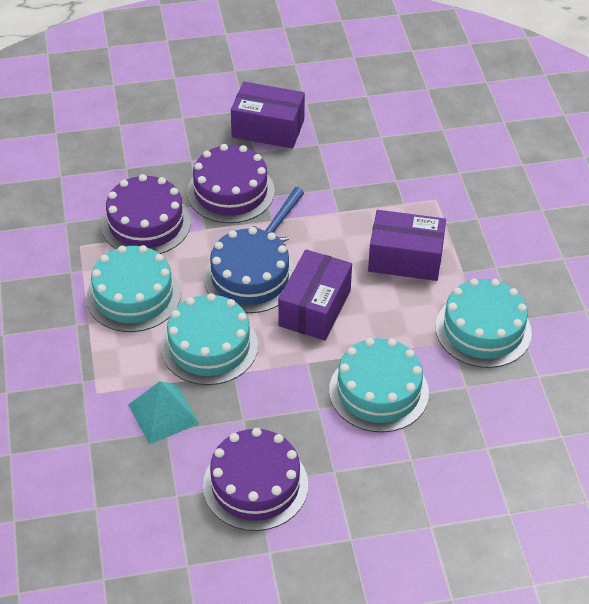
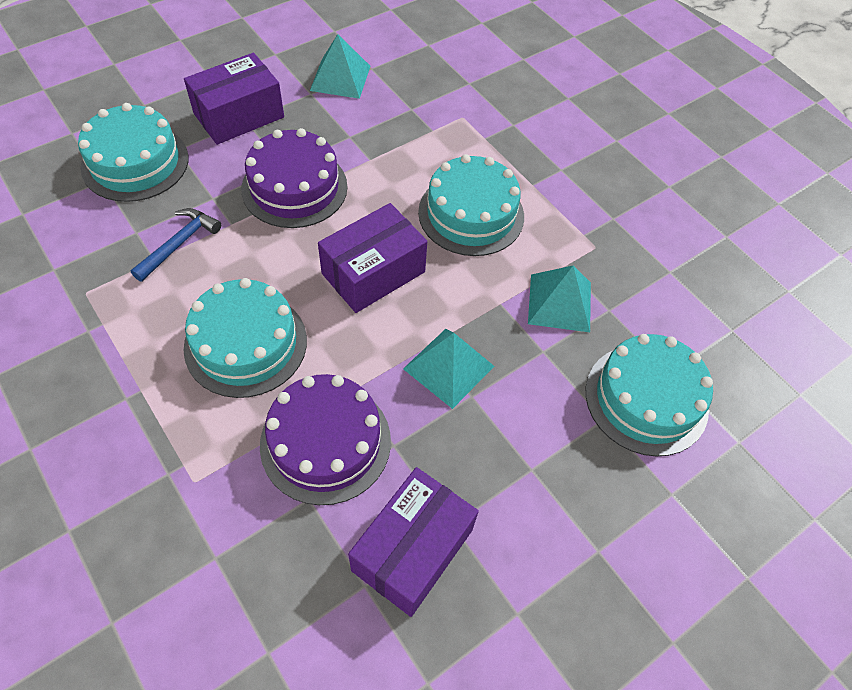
blue cake: [204,227,295,313] = 1 -> none = 0
purple cake: [101,174,191,254] [187,144,275,223] [203,428,308,531] = 3 -> [241,128,348,228] [260,374,391,505] = 2
turquoise pyramid: [128,381,200,444] = 1 -> [310,34,370,99] [403,329,494,409] [528,266,591,332] = 3

